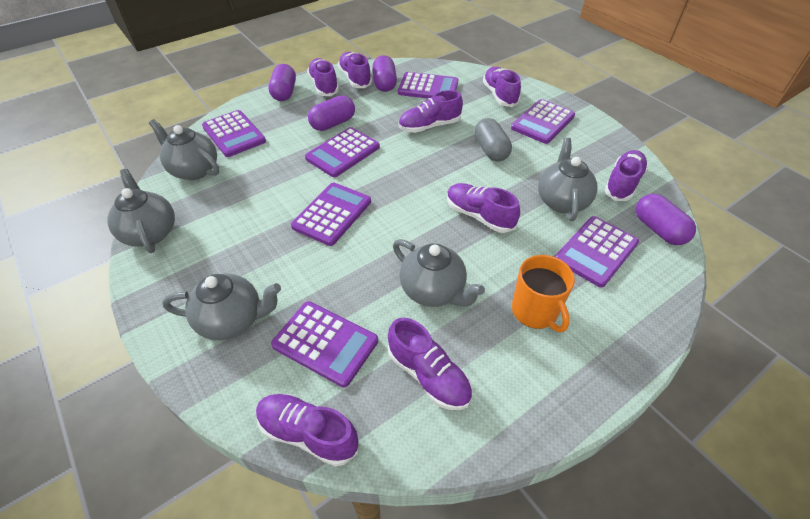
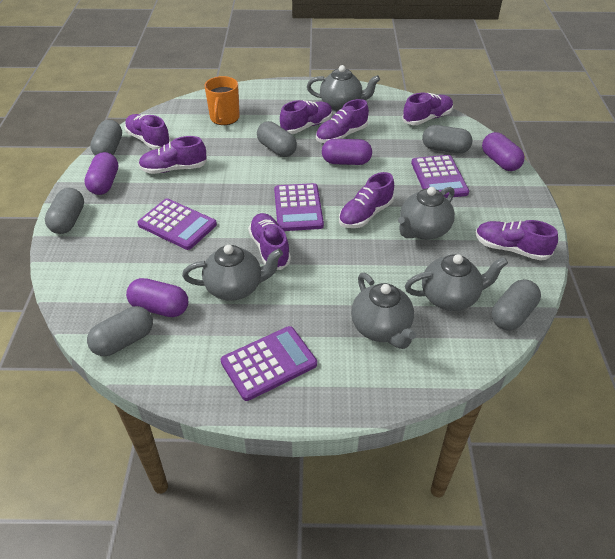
grey capsule: [474,118,512,162] = 1 -> [45,188,84,234] [87,306,153,356] [90,120,122,156] [257,121,297,157] [422,125,472,154] [492,279,541,331] = 6
purple calculator: [202,110,266,157] [271,301,378,388] [291,182,371,246] [305,127,380,177] [398,72,458,99] [511,99,575,144] [555,216,639,288] = 7 -> [137,198,217,250] [221,326,317,401] [274,183,324,231] [411,155,469,198] = 4

